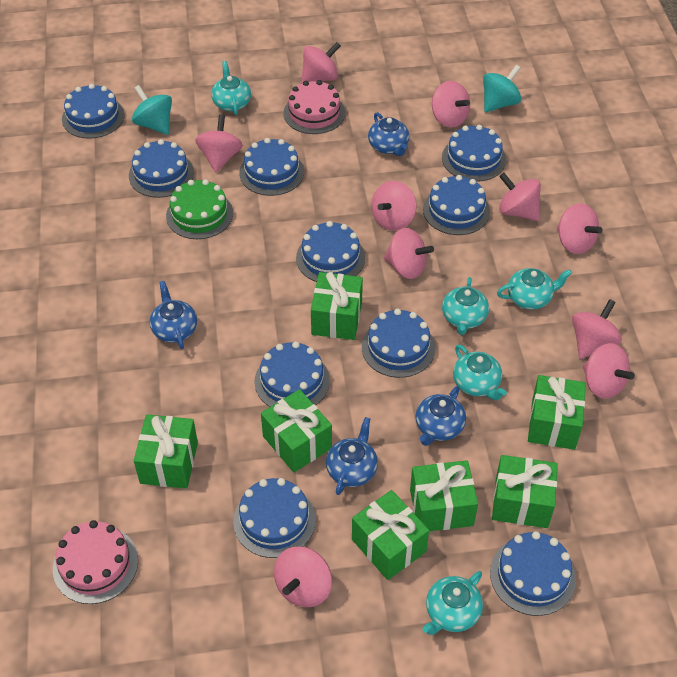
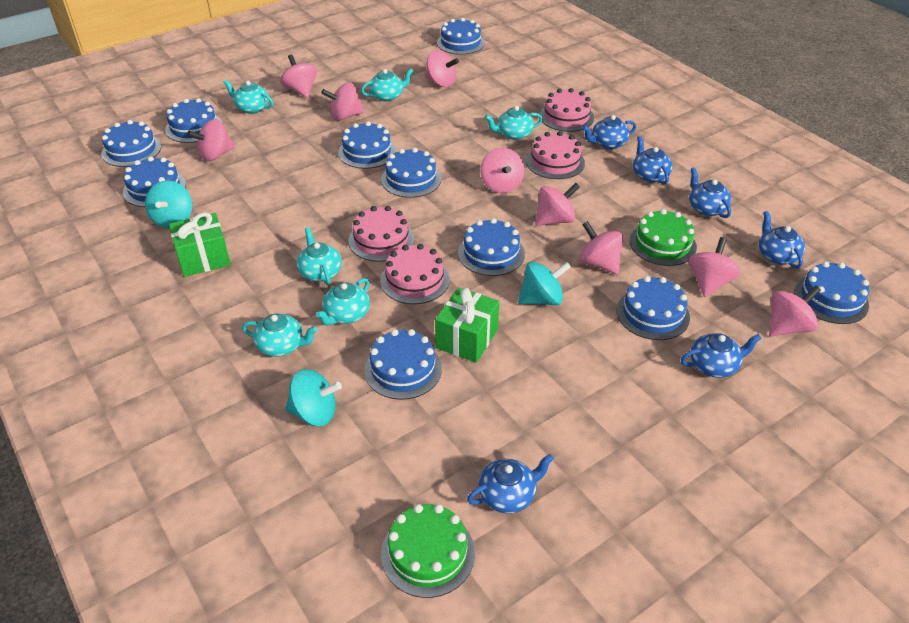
blue teapot: [150,281,197,349] [326,417,378,495] [368,112,409,157] [416,386,466,446] = 4 -> [467,454,554,513] [582,115,637,149] [633,136,673,184] [681,333,762,378] [689,167,732,218] [759,211,805,269] = 6
green cake: [166,179,233,239] = 1 -> [381,504,475,598] [630,209,697,266] = 2
green gift: [134,414,198,489] [261,389,332,473] [311,272,363,340] [352,490,429,580] [410,460,478,531] [492,455,558,528] [528,375,586,450] = 7 -> [169,212,231,277] [435,287,499,363] = 2
pink cake: [53,520,138,604] [283,80,345,134] = 2 -> [348,206,414,262] [380,244,450,304] [526,131,585,179] [540,88,594,132] = 4
pink spinning top: [195,115,243,173] [274,546,332,607] [301,42,341,84] [371,181,417,231] [384,228,434,279] [432,81,470,128] [499,173,541,221] [557,203,603,254] [572,299,622,359] [583,343,635,399] = 10 -> [187,119,235,161] [280,54,317,98] [321,82,365,121] [425,50,459,87] [481,148,524,193] [535,183,580,226] [579,221,623,274] [689,237,741,297] [769,285,821,336] = 9
turquoise spinning top: [132,85,172,135] [483,65,521,112] = 2 -> [145,181,192,228] [285,369,342,426] [518,262,571,305] = 3
turquoise teapot: [211,61,251,115] [422,571,483,635] [442,277,489,335] [453,345,507,400] [497,268,572,310] = 5 -> [223,80,273,114] [242,314,317,357] [297,227,342,285] [316,278,370,325] [361,68,413,102] [485,106,543,140] = 6

